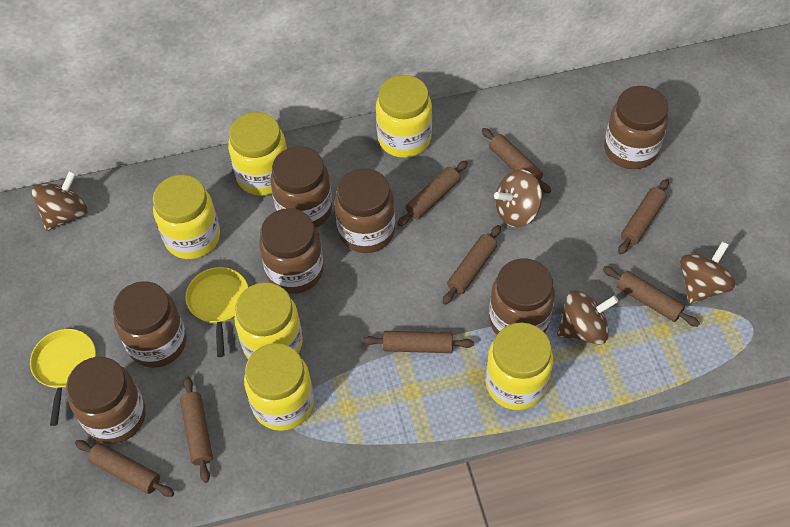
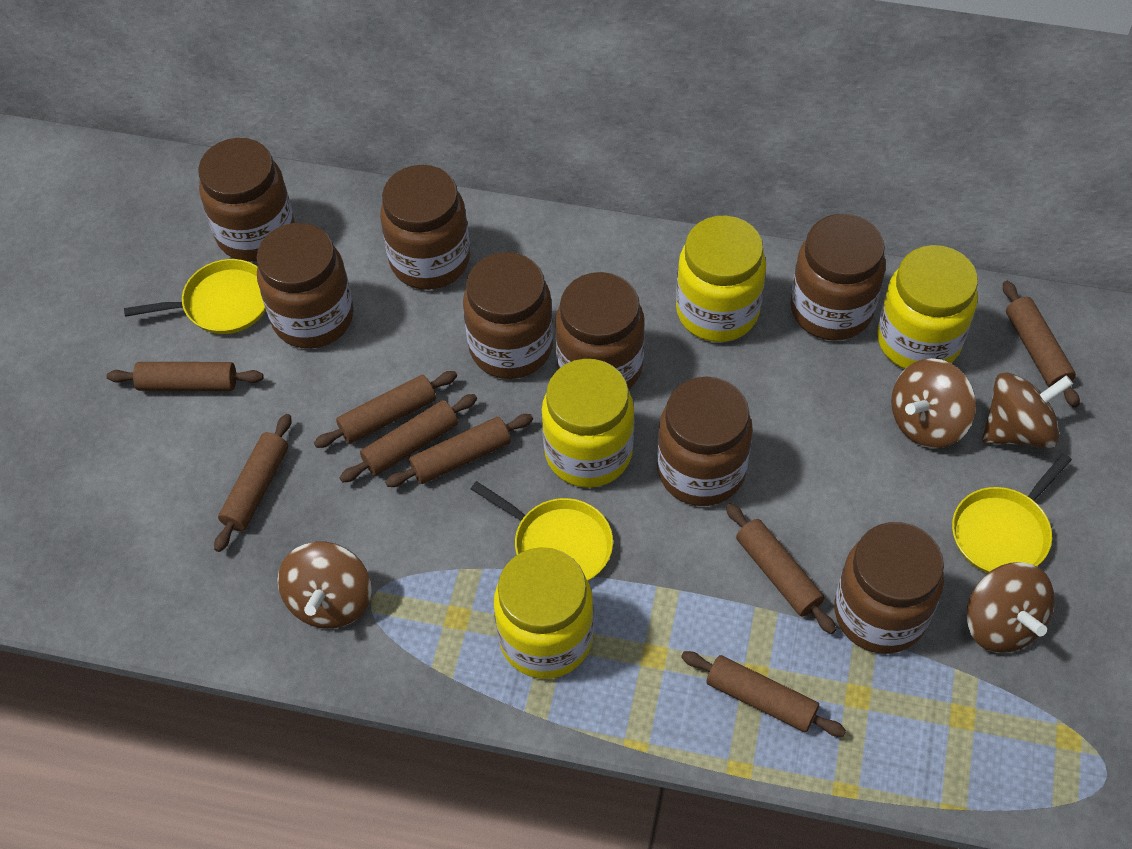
brown jar: [66,357,146,444] [113,281,187,368] [259,208,324,294] [271,146,332,228] [335,168,395,253] [489,258,555,335] [604,86,668,169] = 7 -> [198,138,295,262] [257,223,354,349] [380,165,470,290] [463,252,553,379] [555,272,645,389] [657,377,753,506] [790,214,886,341] [834,522,944,654] = 8
yellow jar: [153,175,220,259] [228,112,287,196] [234,282,303,359] [244,343,314,431] [376,75,432,158] [485,323,553,410] = 6 -> [494,547,594,679] [542,359,634,488] [676,216,766,342] [877,245,978,369] = 4
yellow pan: [30,329,96,426] [186,267,248,357] = 2 -> [124,259,266,334] [471,481,613,581] [952,453,1072,573] = 3

